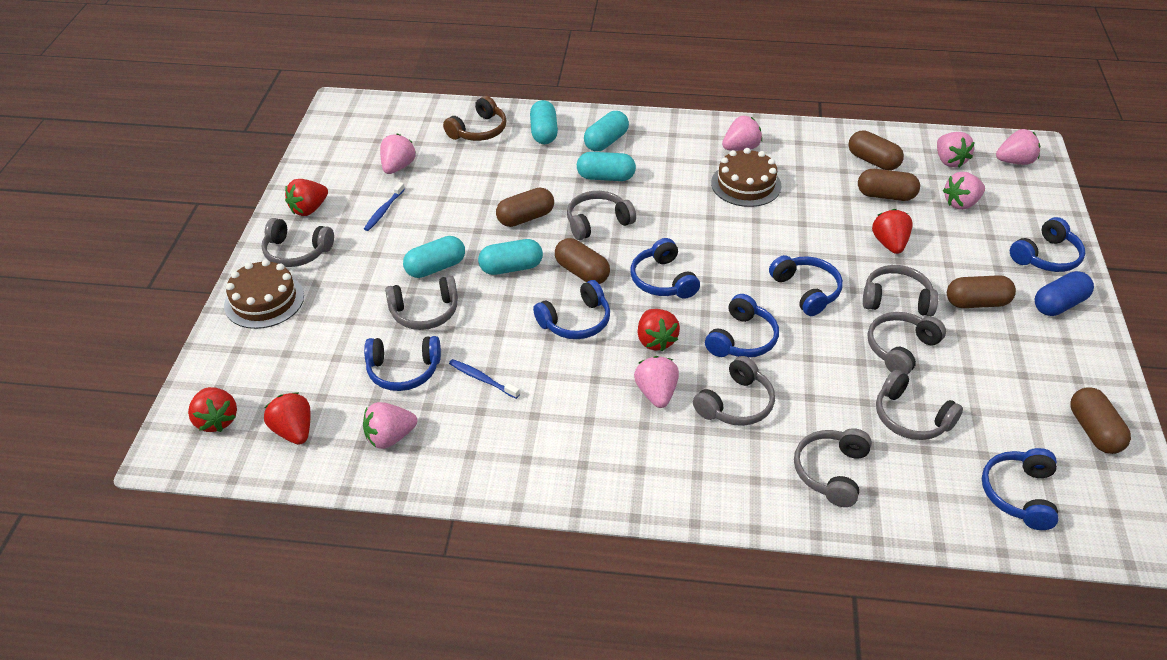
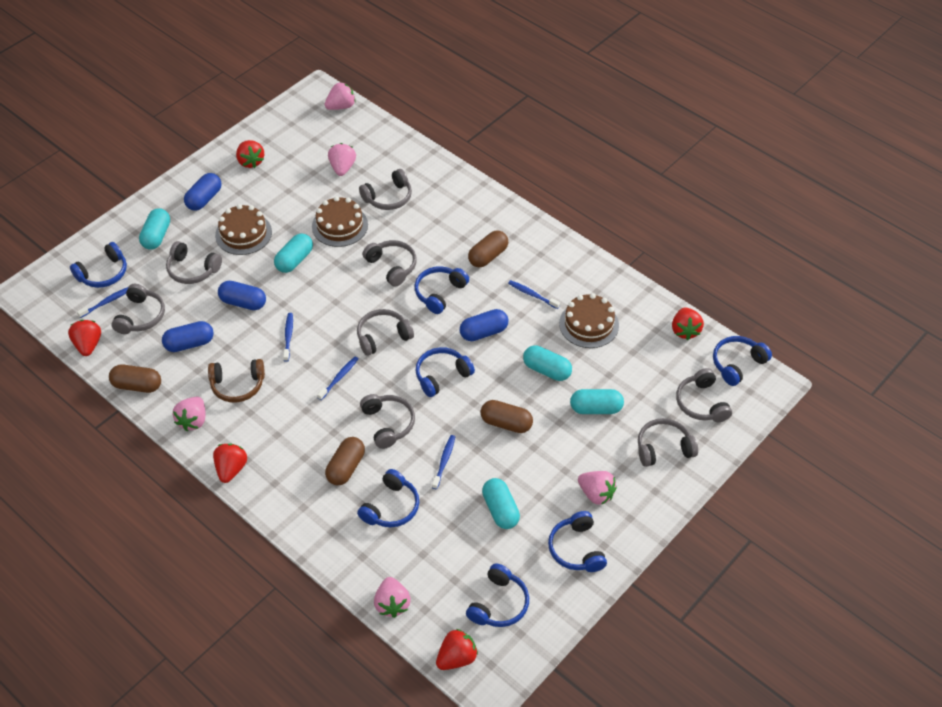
blue capsule: [1034,271,1094,316] = 1 -> [162,321,214,352] [184,173,222,211] [218,281,266,310] [460,309,508,341] = 4
blue toothbrush: [364,182,405,231] [449,359,520,399] = 2 -> [77,287,128,318] [283,313,293,362] [317,356,358,400] [432,435,455,489] [508,280,560,309] = 5
brown cake: [224,259,304,329] [711,148,781,207] = 2 -> [215,204,272,255] [312,196,368,247] [559,293,619,348] = 3
brown capsule: [496,187,554,227] [555,238,610,284] [848,131,904,170] [858,169,920,201] [947,275,1016,308] [1070,387,1131,454] = 6 -> [109,364,161,393] [325,437,365,486] [468,230,508,268] [481,400,533,433] = 4
pink strawberry: [363,402,417,449] [380,134,416,174] [634,356,679,408] [722,116,762,151] [937,132,975,168] [943,172,985,210] [996,129,1040,165] = 7 -> [173,397,206,431] [324,82,356,110] [328,143,356,176] [374,577,411,618] [578,471,617,505] = 5

